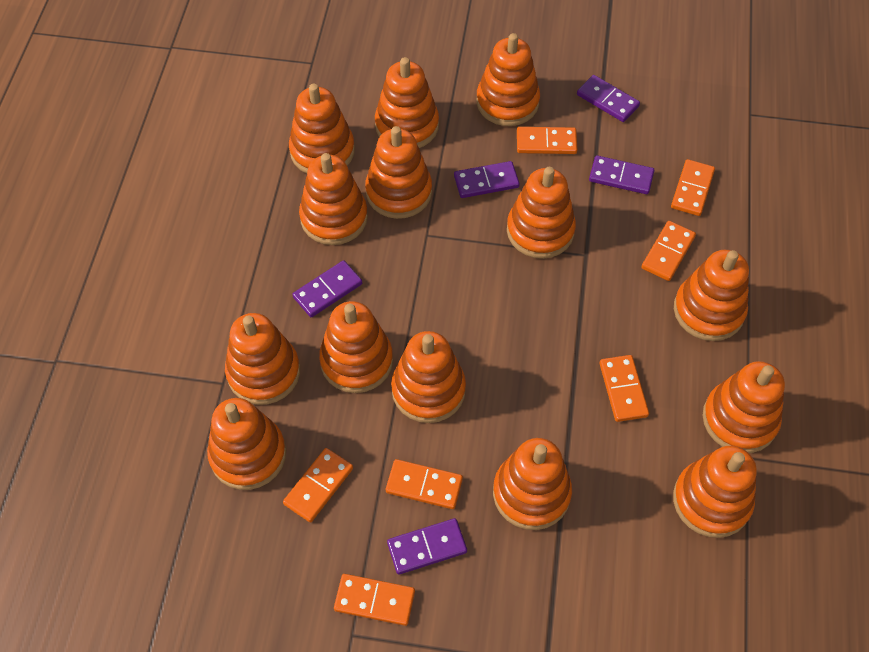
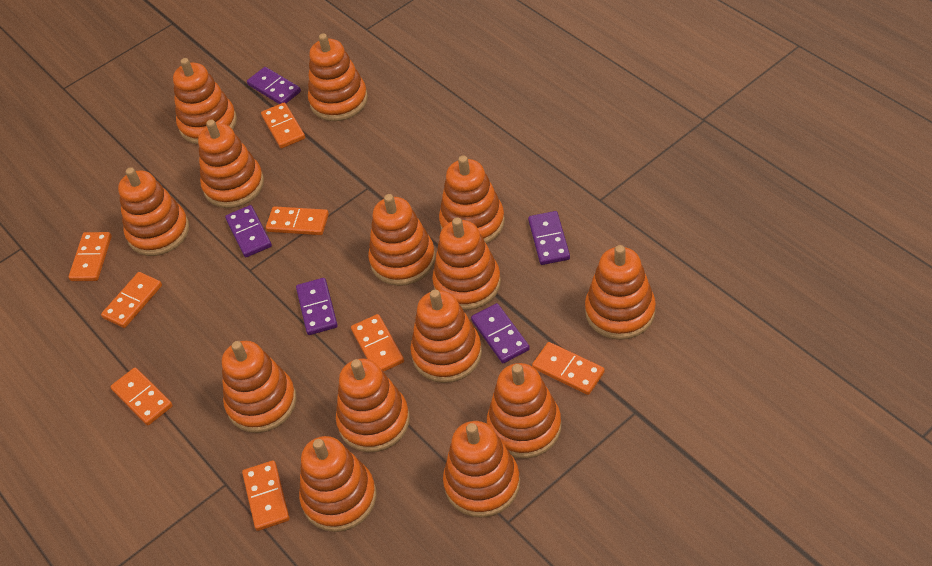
orange domino: [283,448,353,522] [334,574,415,626] [386,459,463,509] [517,127,578,154] [599,355,649,422] [642,221,696,281] [671,159,715,216] = 7 -> [69,232,112,281] [101,272,162,328] [110,367,173,426] [242,460,290,531] [261,102,305,148] [266,206,329,235] [351,314,404,372] [532,342,605,395] = 8

